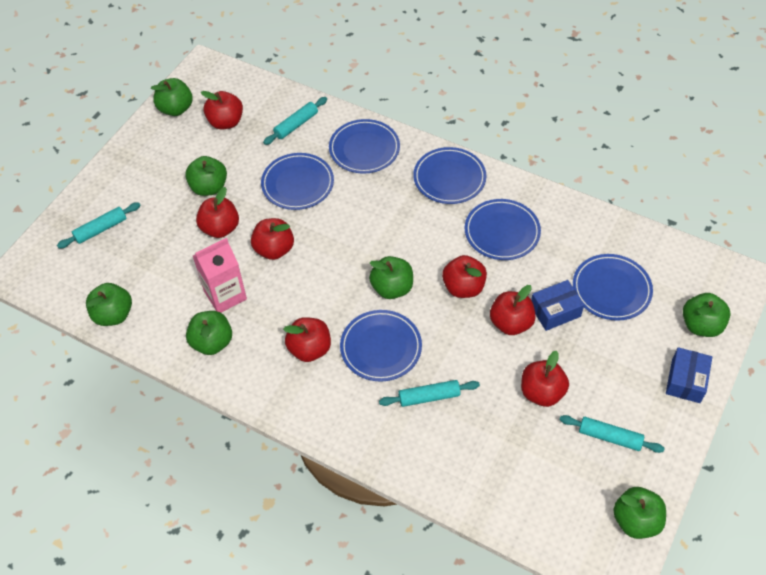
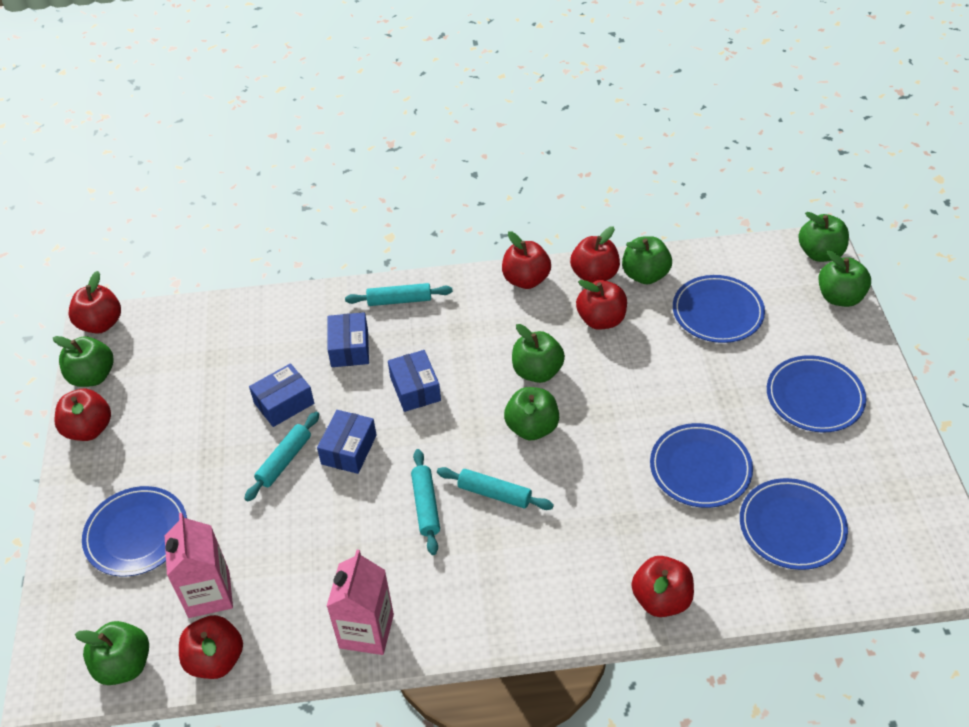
blue box: [531,280,584,331] [666,347,712,403] = 2 -> [249,363,314,427] [317,410,377,474] [327,312,369,367] [388,350,441,412] = 4
blue plate: [261,153,334,210] [329,119,400,174] [340,310,422,382] [413,147,486,204] [465,199,541,260] [573,254,653,321] = 6 -> [82,486,187,576] [650,423,753,508] [673,275,765,343] [740,478,848,570] [767,355,866,433] = 5
pink carton: [193,238,247,313] = 1 -> [165,513,233,618] [327,550,394,655] = 2

